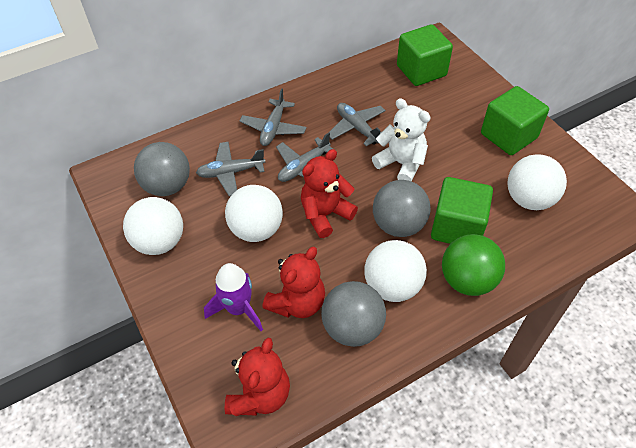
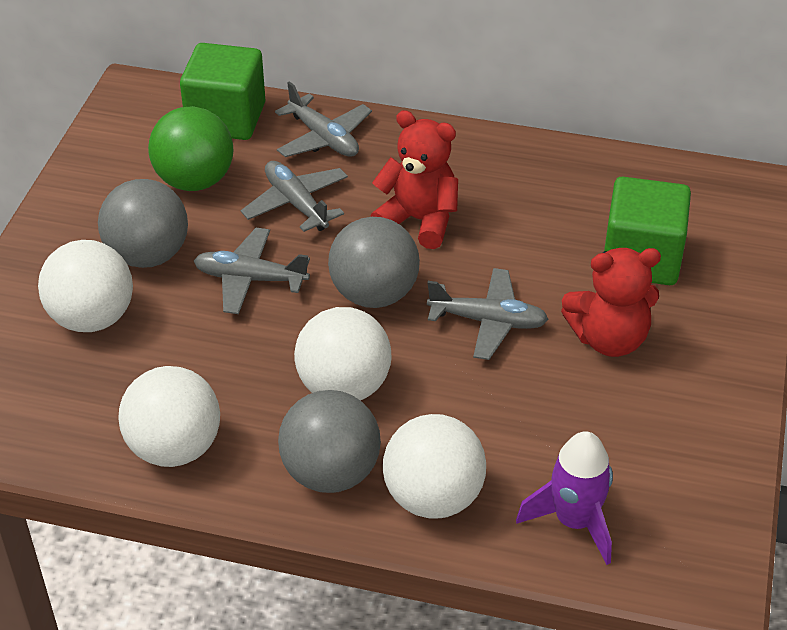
green cube: [397,24,453,86] [431,177,493,244] [481,86,549,155] = 3 -> [180,43,265,140] [604,177,691,285] = 2
red teddy bear: [225,338,290,416] [262,247,325,318] [301,149,358,238] = 3 -> [370,110,458,249] [561,248,661,357] = 2
white teddy bear: [372,98,431,181] = 1 -> none = 0

